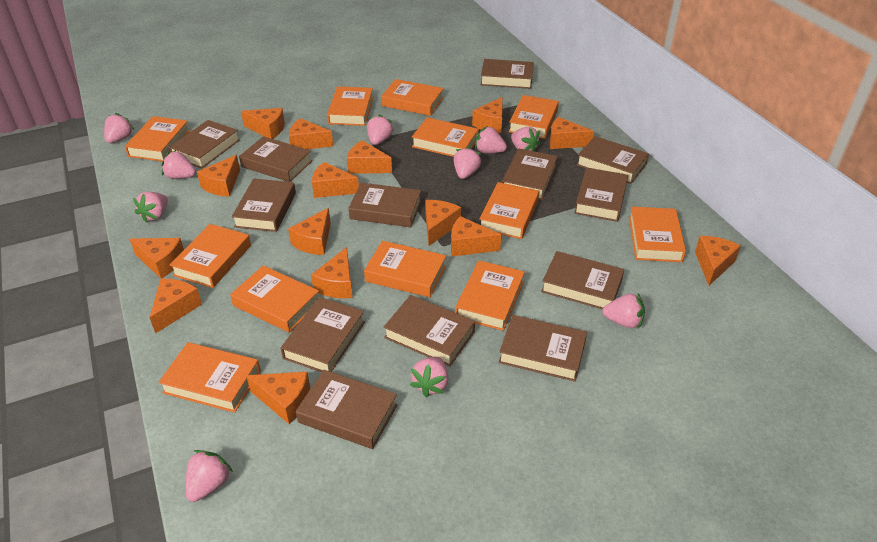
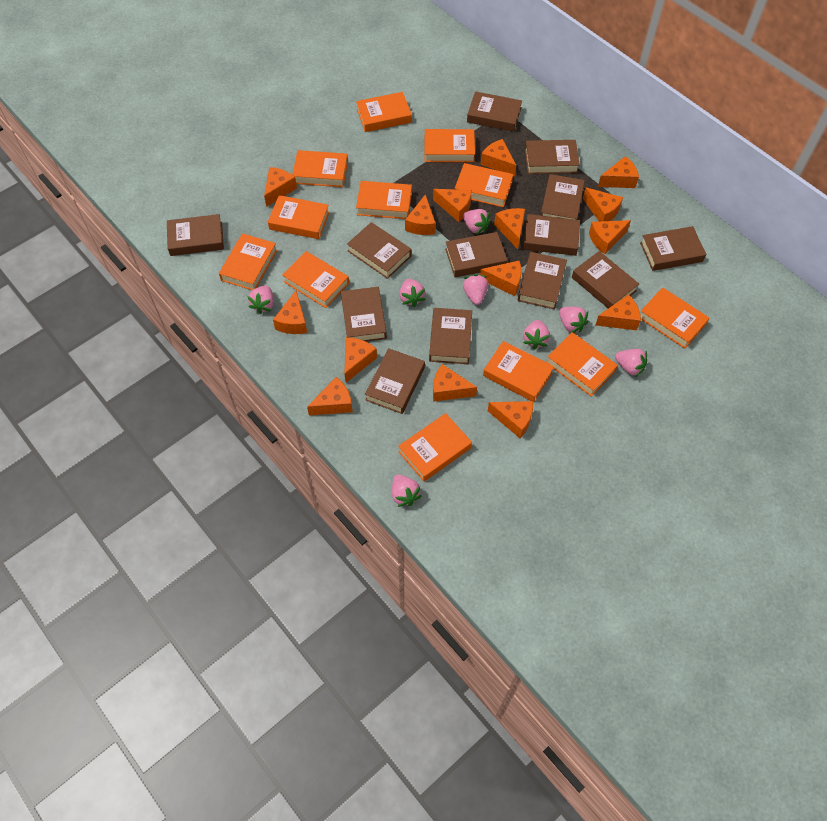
pink strawberry: [104,113,135,143] [133,192,168,223] [162,150,196,179] [185,450,233,502] [367,114,394,145] [410,357,448,397] [454,147,481,179] [475,126,507,153] [511,127,541,151] [602,293,645,329] = 10 -> [247,285,274,314] [392,475,422,507] [400,279,426,307] [463,209,491,235] [463,274,489,305] [523,320,550,350] [559,307,588,333] [615,349,647,377] = 8

